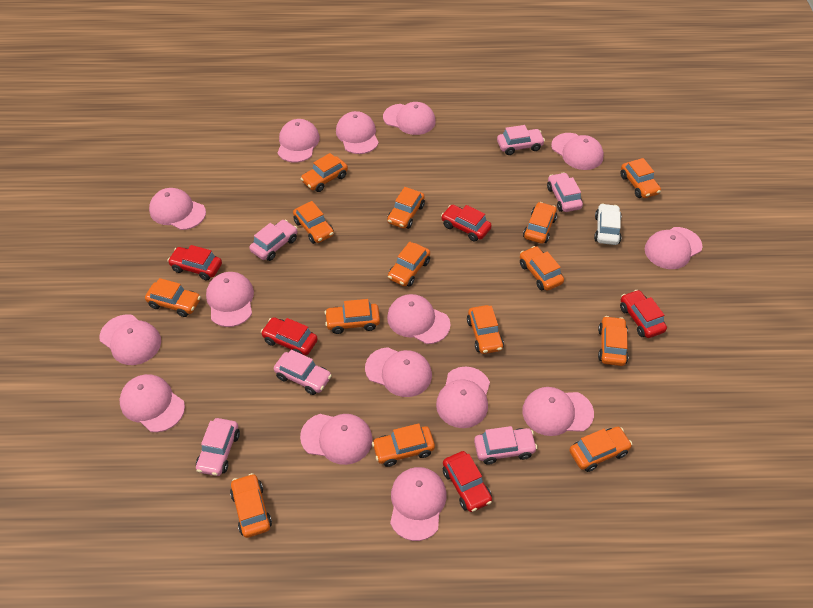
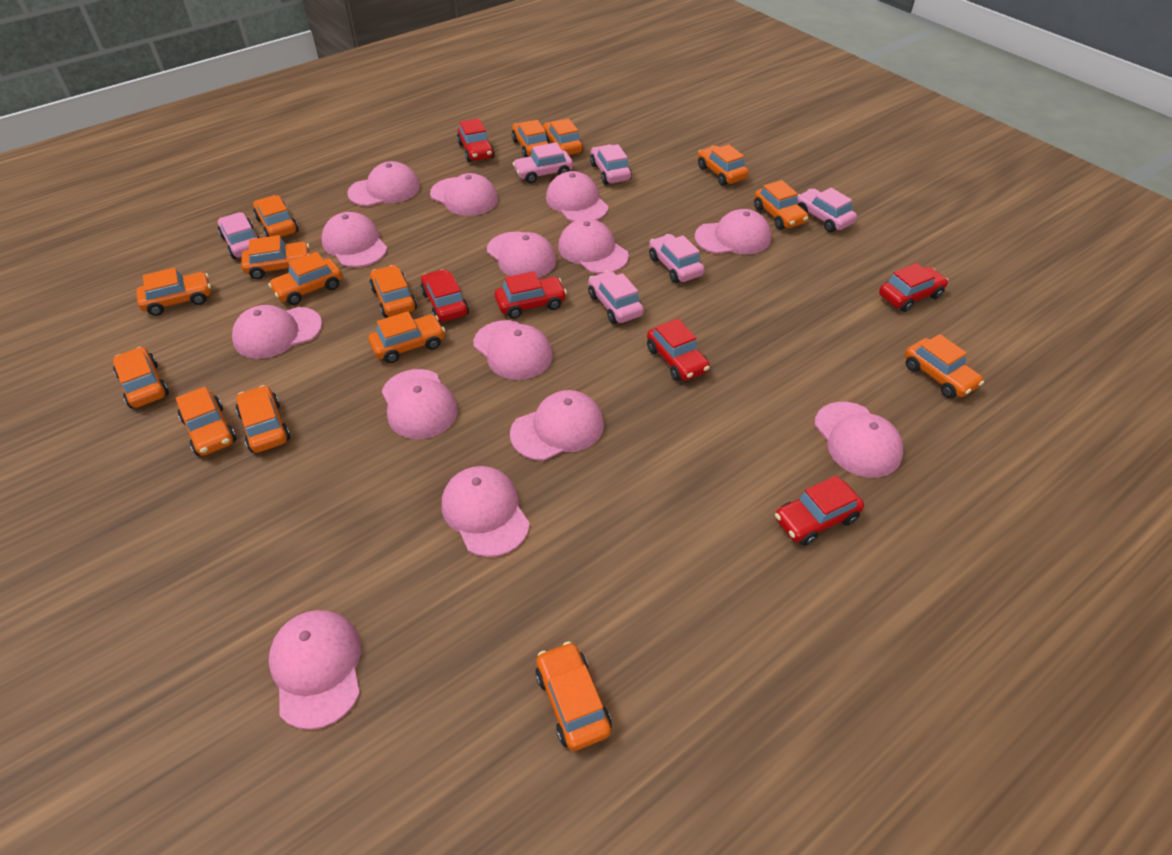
orange car: [145,278,201,317] [230,473,272,538] [293,201,334,244] [300,153,348,192] [324,299,380,334] [372,423,435,467] [387,187,425,229] [388,242,430,286] [467,305,504,354] [520,246,564,291] [523,202,557,244] [569,427,632,472] [598,316,628,366] [620,158,661,198] = 14 -> [113,347,169,408] [136,268,211,316] [176,386,236,456] [236,385,290,453] [241,235,310,279] [253,195,299,237] [268,252,342,305] [368,311,445,363] [370,265,417,318] [512,120,550,158] [535,641,612,751] [543,119,583,155] [698,144,749,186] [754,180,809,230] [905,334,984,398] = 15
pink cap: [99,314,161,365] [120,374,185,432] [149,188,206,230] [206,272,254,327] [278,119,320,163] [300,414,372,465] [336,111,379,154] [365,347,432,397] [383,102,436,135] [387,294,450,344] [390,467,447,541] [436,367,490,428] [522,387,594,436] [551,133,604,170] [645,227,703,269] = 15 -> [232,305,322,359] [268,610,361,730] [322,212,388,267] [347,161,420,206] [382,369,458,439] [430,173,498,216] [442,466,530,557] [473,320,553,380] [487,232,556,278] [510,390,604,461] [546,171,608,222] [558,219,629,274] [694,209,771,254] [814,402,903,478] = 14
red car: [168,245,222,281] [261,317,318,355] [441,205,492,241] [443,451,492,512] [620,290,667,338] = 5 -> [420,269,469,322] [457,118,495,162] [495,271,567,319] [647,319,710,381] [775,476,864,546] [879,263,948,312] = 6
white car: [594,203,622,245] = 1 -> none = 0

